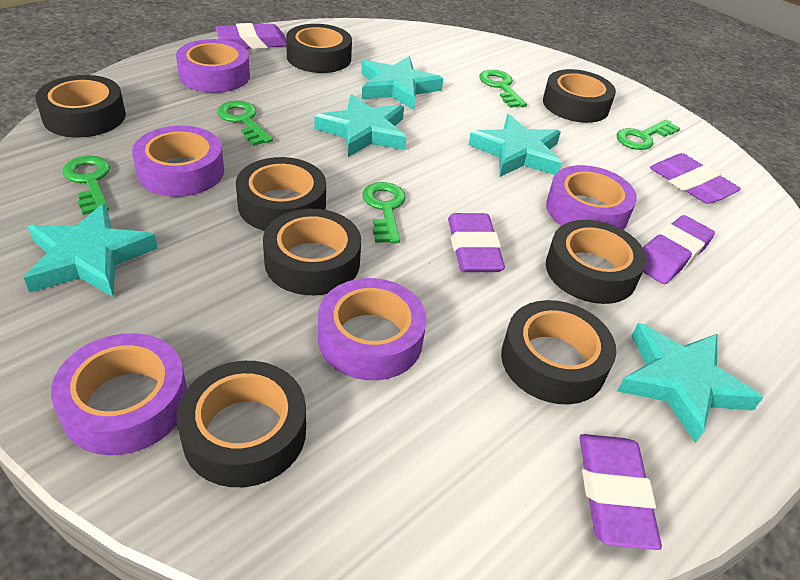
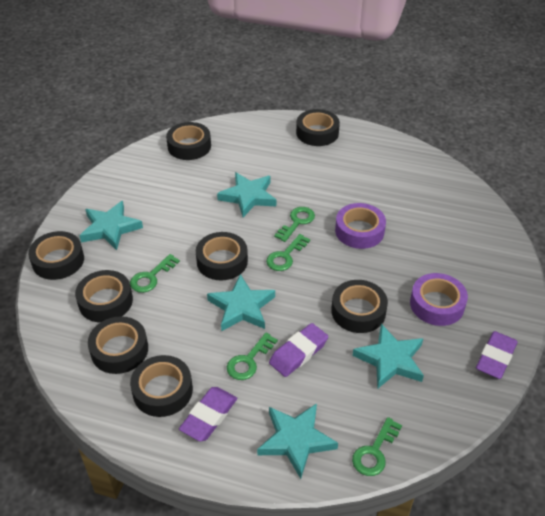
purple eraser: [215,23,286,49] [448,213,505,272] [579,434,662,550] [643,215,715,284] [650,153,741,204] = 5 -> [179,387,237,442] [269,323,328,377] [476,331,518,379] = 3
purple tape: [51,333,187,455] [132,126,224,197] [176,39,250,93] [318,278,427,380] [546,165,637,230] = 5 -> [335,203,386,249] [410,273,468,326] = 2

